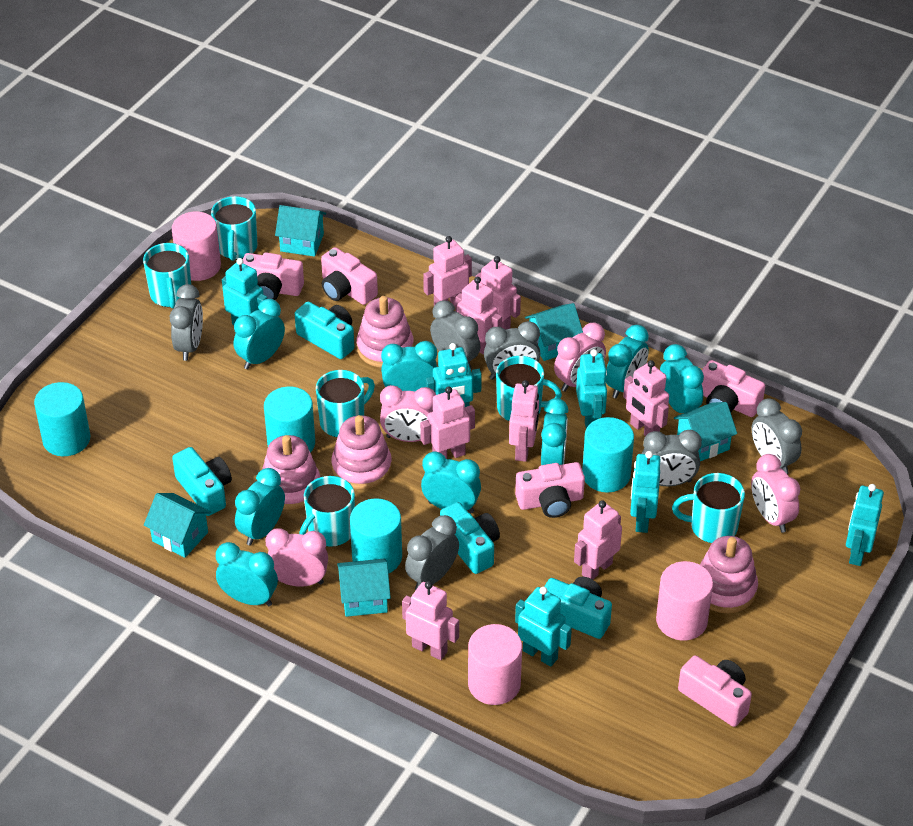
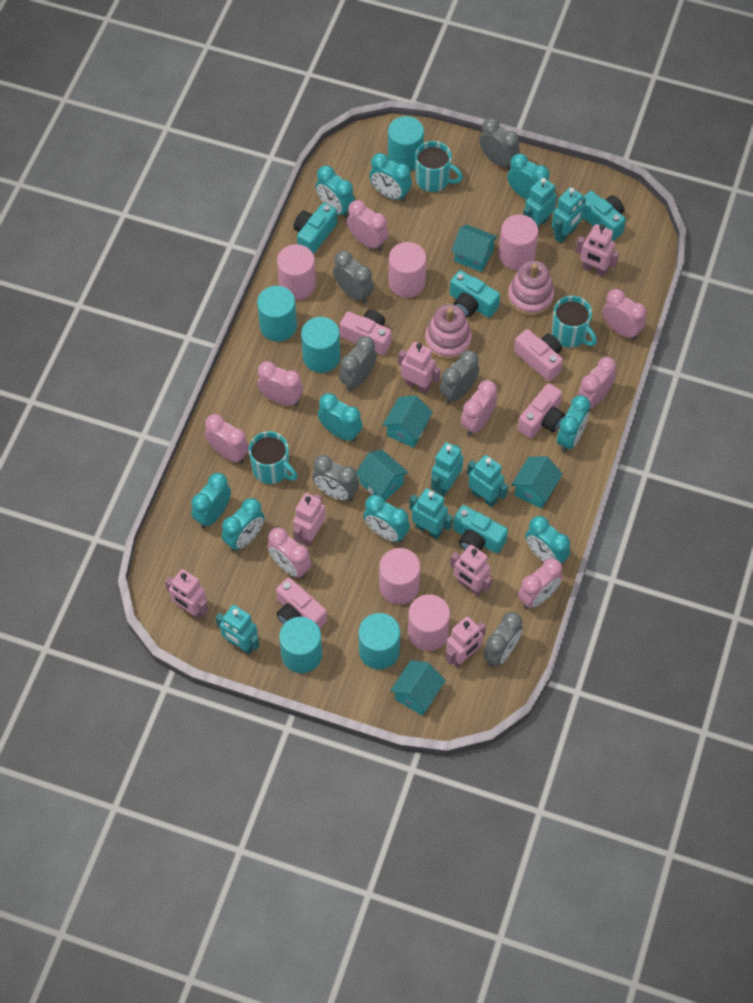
pink camera: [243,253,304,300] [321,247,378,305] [515,462,585,518] [678,655,752,727] [702,360,765,417] = 5 -> [276,578,327,628] [340,310,392,355] [514,329,563,381] [518,383,565,438] = 4
pink clock: [266,528,328,587] [380,385,436,442] [554,323,606,392] [751,454,800,533] = 4 -> [205,414,249,464] [257,361,303,406] [267,527,312,579] [347,200,388,251] [461,380,497,436] [518,558,563,609] [577,357,616,408] [602,289,647,340] = 8
pink cylinder: [172,212,221,281] [468,624,522,705] [656,561,713,641] = 3 -> [277,244,316,300] [379,548,420,604] [389,242,426,298] [408,594,450,651] [499,215,538,270] = 5
pink robot: [402,581,459,660] [420,386,475,459] [423,236,472,307] [456,277,502,355] [475,256,521,330] [509,380,539,462] [574,500,622,580] [623,360,669,436] = 8 -> [165,569,208,619] [293,493,326,547] [398,342,441,394] [446,616,486,667] [450,545,492,596] [575,224,619,277] = 6
pink stacking toy: [262,435,320,510] [331,415,392,490] [357,296,414,368] [700,536,758,613] = 4 -> [425,304,472,360] [508,261,554,316] = 2
turquoise clock: [216,542,278,606] [234,299,285,369] [235,468,285,546] [381,341,437,391] [421,452,481,513] [541,398,569,465] [606,325,649,399] [660,344,704,413] = 8 -> [191,473,231,528] [222,498,265,551] [316,166,355,218] [318,393,363,442] [363,495,410,543] [369,153,412,202] [507,153,550,200] [525,516,570,564] [557,395,590,452] = 9
turquoise cylinder: [34,382,90,456] [264,387,315,453] [350,498,402,574] [582,417,634,493] = 4 -> [257,286,297,342] [279,617,322,673] [301,317,340,373] [358,613,400,669] [388,116,424,171] = 5
turquoise mug: [143,243,191,309] [211,196,257,261] [299,476,355,547] [316,370,375,437] [496,356,562,421] [672,473,745,543] = 6 -> [249,431,297,484] [415,141,463,192] [552,296,597,348] = 3

